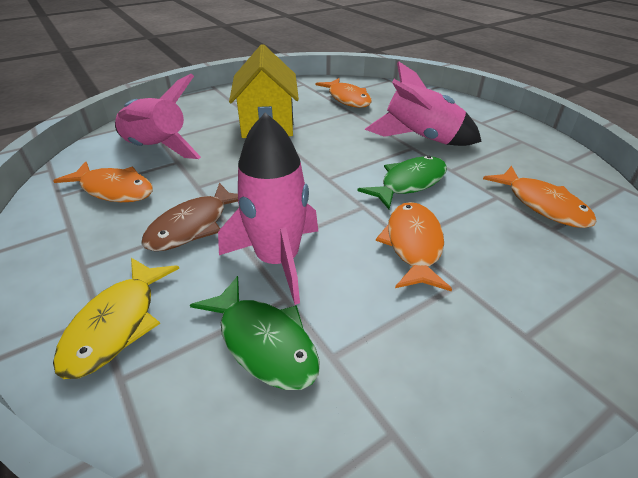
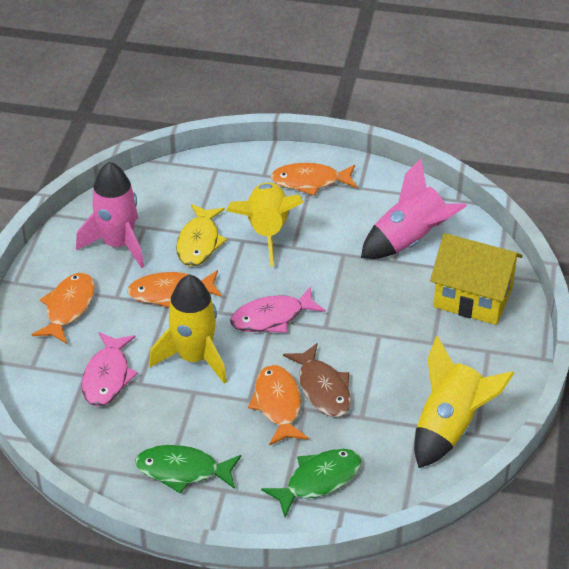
pink fish: none = 0 -> [82,332,138,406] [230,286,326,333] = 2
pink rocket: [115,74,201,159] [218,113,318,305] [365,61,482,146] = 3 -> [76,161,144,268] [361,158,467,259] = 2
yellow rocket: none = 0 -> [149,274,227,384] [226,183,303,267] [414,336,514,468] = 3

